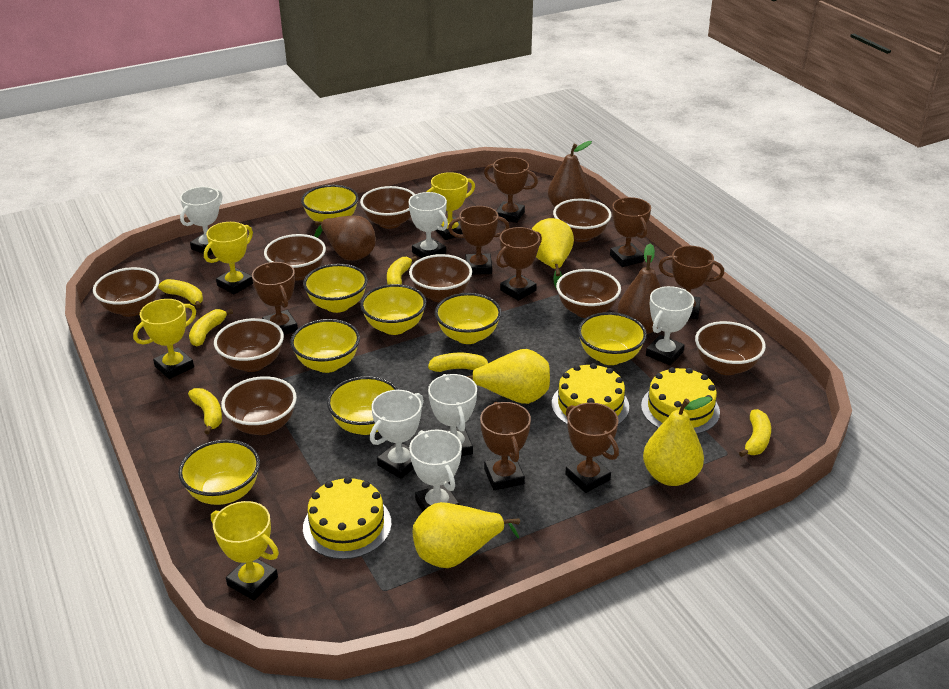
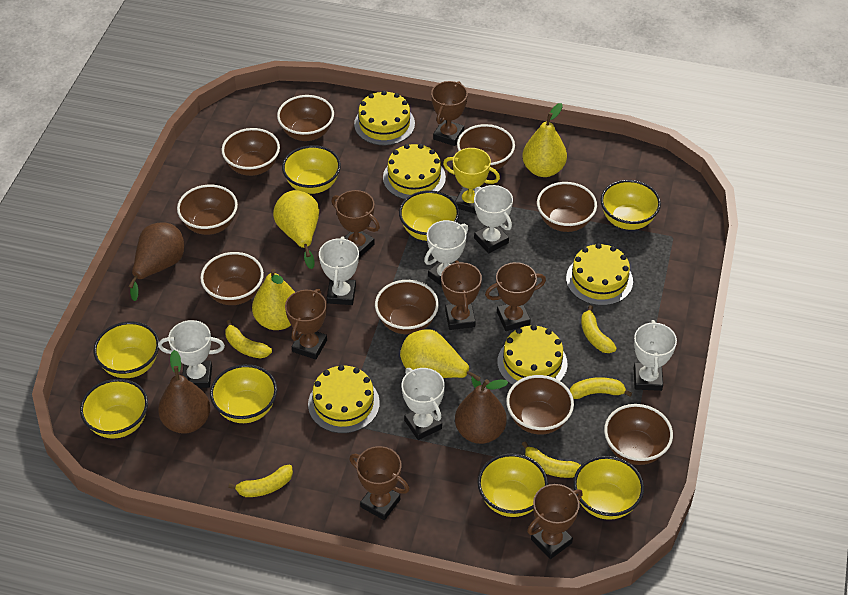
brown trophy: [252,262,298,335] [448,206,510,275] [480,402,531,490] [484,157,538,223] [496,227,542,301] [565,403,619,493] [610,197,651,267] [658,246,724,319] = 8 -> [285,289,327,360] [332,190,380,258] [350,446,410,520] [431,81,468,146] [441,260,482,330] [485,262,546,331] [527,484,583,559] = 7
yellow banana: [158,279,203,308] [188,388,222,434] [189,309,233,346] [387,256,417,285] [428,353,488,372] [739,409,771,457] = 6 -> [225,320,272,359] [228,465,293,497] [522,442,581,478] [570,377,632,399] [581,305,617,353] = 5
yellow cake: [303,477,392,559] [552,363,629,425] [641,367,720,434] = 3 -> [308,365,380,433] [354,91,415,145] [383,144,446,199] [497,325,568,385] [566,243,633,306] = 5
yellow trophy: [133,299,196,379] [204,222,253,294] [211,501,279,600] [427,172,475,240] = 4 -> [443,148,500,214] = 1

